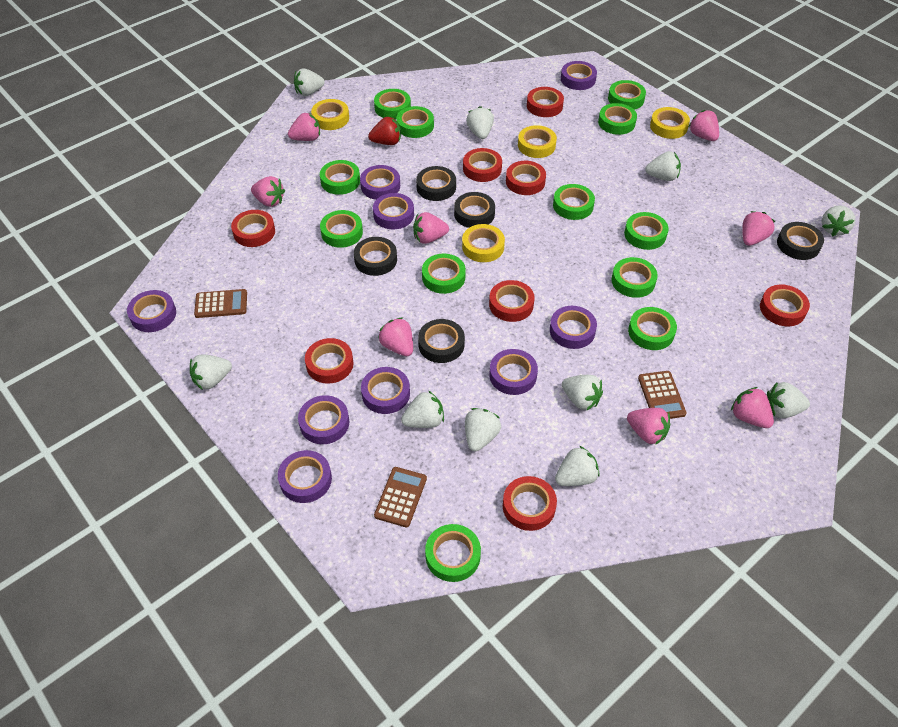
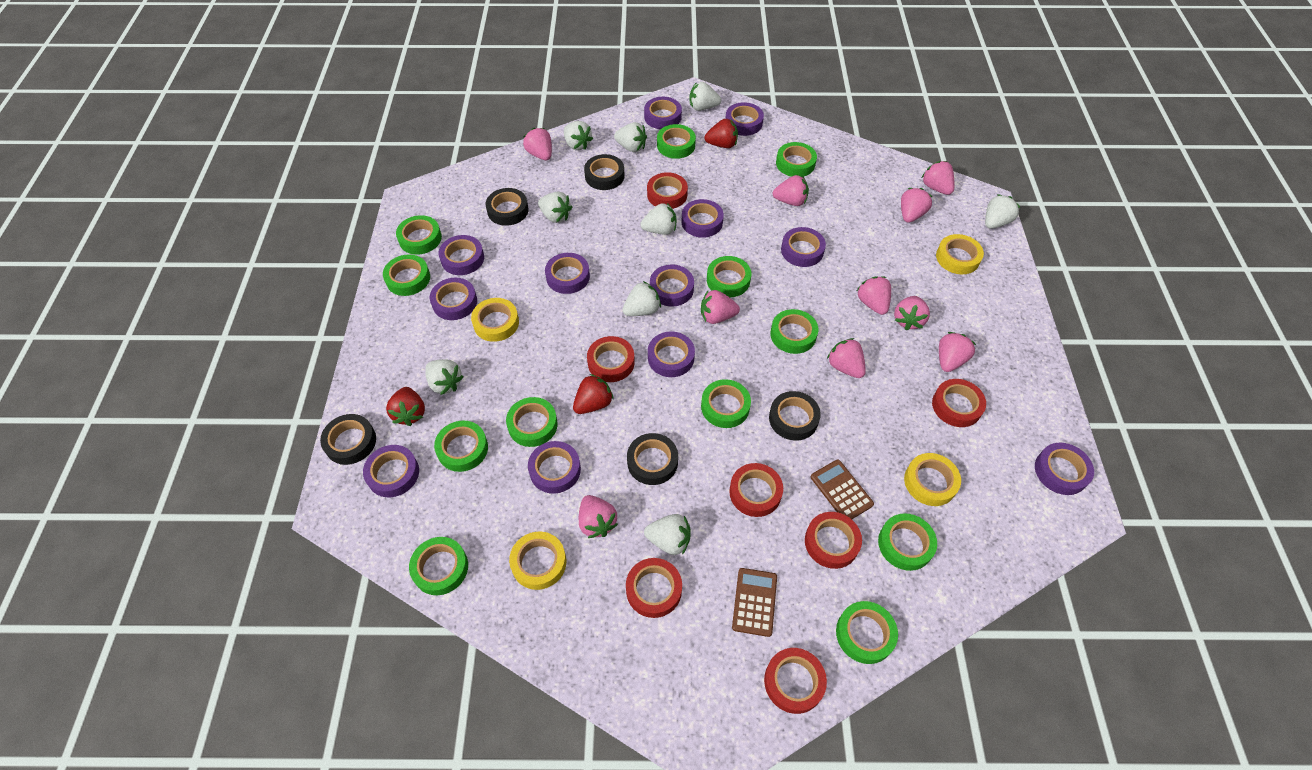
brown calculator: [194,289,247,318] [374,467,427,527] [638,371,687,419] = 3 -> [732,568,777,637] [811,460,874,519] = 2
pink strawberry: [251,176,285,207] [288,112,320,141] [378,318,413,356] [413,212,449,244] [627,408,670,445] [689,110,719,141] [731,387,774,428] [742,211,775,246] = 8 -> [523,128,552,160] [579,495,618,538] [701,290,740,324] [773,175,809,206] [827,338,866,378] [857,276,891,315] [894,296,930,330] [901,188,933,223] [922,161,954,195] [939,332,976,372] = 10
purple tape: [127,290,176,332] [278,450,332,503] [298,395,349,444] [360,165,400,200] [361,367,410,414] [373,193,414,229] [489,349,538,395] [550,306,597,349] [561,61,597,90] = 9 -> [363,445,419,497] [430,278,477,320] [438,235,484,275] [528,441,581,494] [545,253,590,294] [644,97,682,129] [648,332,695,377] [650,265,694,306] [682,199,724,238] [725,102,764,136] [781,227,826,267] [1035,443,1094,495] = 12
red strawberry: [368,117,401,145] = 1 -> [386,387,425,426] [573,374,614,414] [704,119,738,148] = 3
red tape: [231,210,275,247] [305,338,353,384] [463,148,502,182] [489,280,535,322] [503,476,557,531] [506,161,546,195] [527,87,564,117] [760,285,810,326] = 8 -> [587,336,635,382] [626,558,682,618] [647,172,688,209] [729,463,783,517] [764,648,827,714] [805,512,862,569] [932,379,986,427] = 7
white strawberry: [190,355,232,390] [294,68,325,96] [401,391,444,428] [465,408,501,451] [466,106,494,139] [555,446,599,486] [562,375,603,411] [645,151,681,181] [767,382,810,419] [821,205,856,237] = 10 -> [425,359,464,395] [538,192,572,223] [564,121,593,150] [614,122,647,152] [622,281,661,316] [640,203,676,235] [644,514,691,555] [689,82,721,111] [985,194,1020,229] = 9

